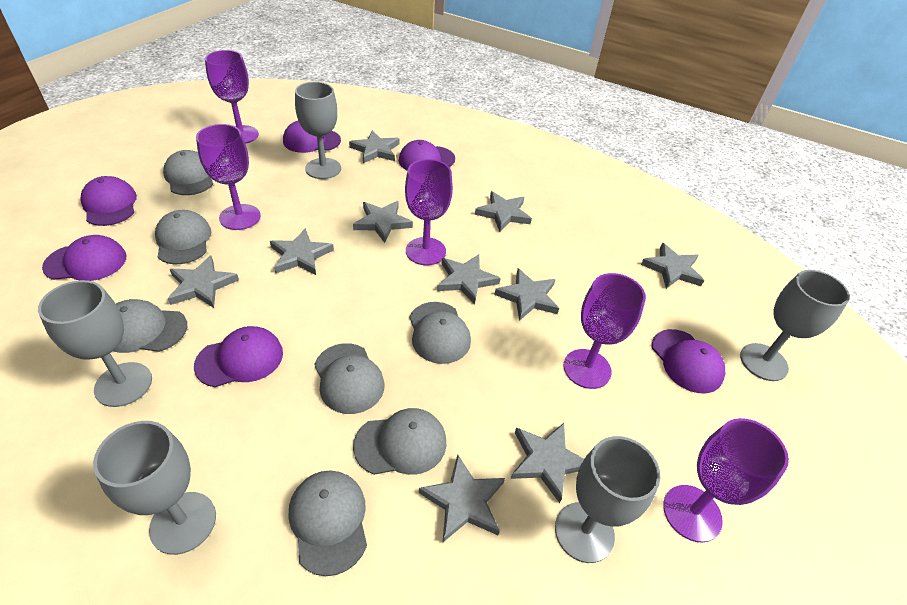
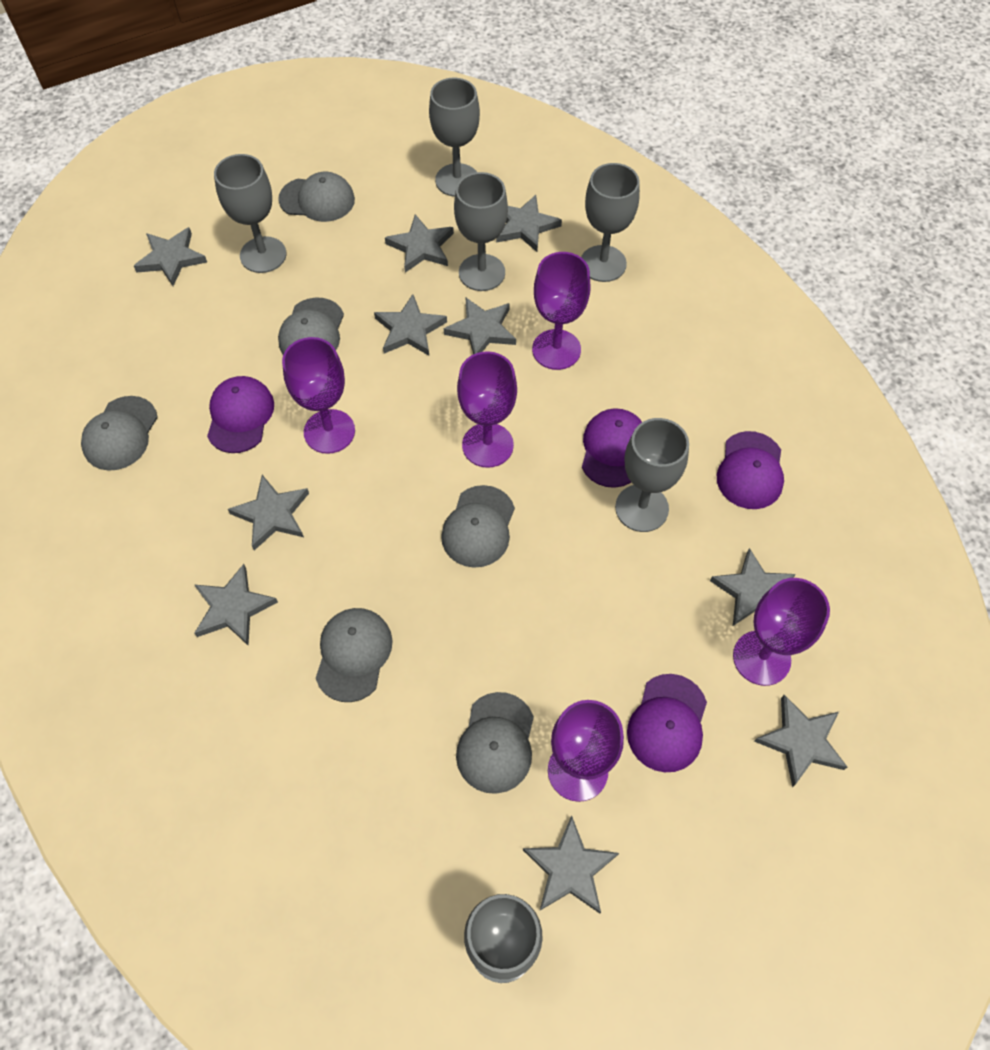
grey cap: [113,299,187,353] [155,210,211,264] [163,150,213,195] [289,471,367,576] [314,343,384,414] [353,408,446,475] [409,302,471,364] = 7 -> [81,396,158,471] [278,172,355,222] [278,297,344,354] [316,608,393,702] [441,485,515,568] [456,692,534,794] = 6
grey goblet: [38,280,152,407] [93,421,216,555] [295,82,341,179] [555,436,660,563] [740,270,850,381] = 5 -> [214,154,286,273] [429,78,480,197] [454,172,508,291] [464,894,543,983] [581,163,640,282] [615,418,689,532] = 6
purple cap: [42,235,127,281] [80,176,137,226] [194,326,283,387] [283,121,341,153] [399,140,455,171] [652,329,725,393] = 6 -> [207,376,274,453] [582,408,642,488] [627,674,707,772] [717,431,784,509] = 4

